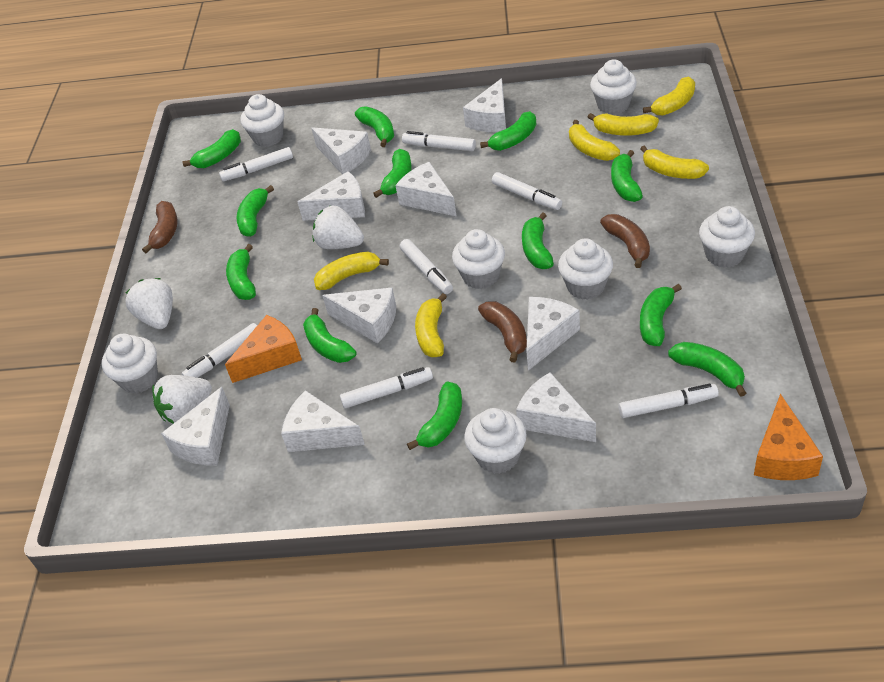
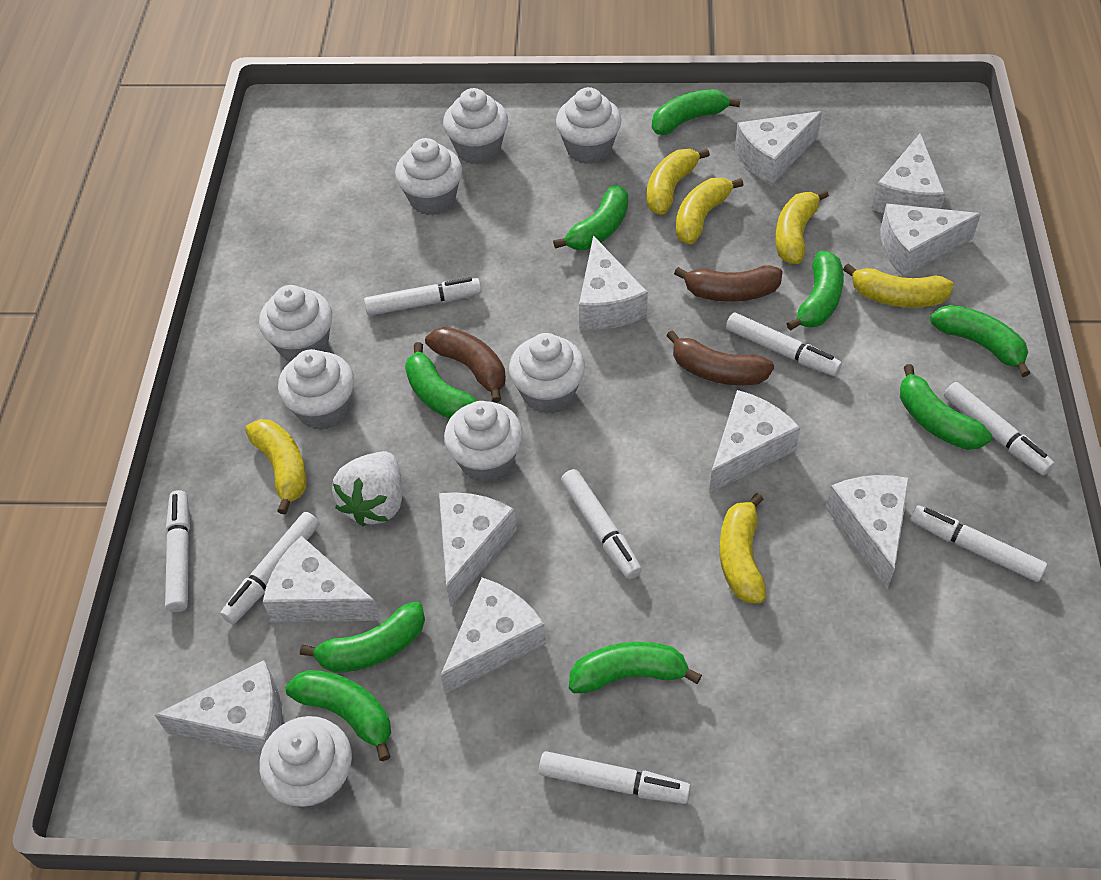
green banana: [183,129,241,168] [226,244,256,300] [236,185,274,237] [303,308,356,363] [355,106,394,147] [373,149,412,198] [407,381,462,450] [480,111,536,151] [522,212,554,269] [611,150,643,202] [640,284,682,346] [668,342,746,397] = 12 -> [286,670,391,761] [300,602,425,673] [405,342,477,419] [553,185,628,250] [569,642,702,693] [652,89,740,135] [786,251,844,331] [900,364,992,450] [930,305,1030,377] = 9
orange cheese: [225,315,302,383] [754,394,823,480] = 2 -> none = 0
white cheese: [161,387,230,466] [281,390,365,452] [298,171,365,221] [312,127,371,174] [322,288,396,344] [395,162,457,217] [463,78,506,132] [516,372,596,442] [526,297,580,371] = 9 -> [155,660,282,754] [263,536,381,623] [439,492,517,607] [440,578,546,694] [579,235,648,330] [709,390,800,493] [735,111,822,185] [826,475,910,589] [872,133,945,214] [880,204,981,277] = 10
white cupcake: [102,334,158,394] [240,94,284,147] [452,229,505,289] [464,408,527,474] [558,238,613,300] [590,59,637,115] [699,206,755,268] = 7 -> [259,285,332,362] [259,716,352,810] [278,349,354,430] [395,138,462,215] [443,88,508,165] [444,401,523,482] [509,333,585,414] [556,87,622,164] = 8
white marker: [182,323,257,378] [219,147,293,181] [340,367,433,408] [400,239,453,294] [402,131,476,151] [492,172,562,210] [618,384,719,418] = 7 -> [165,490,190,612] [220,512,320,624] [364,277,482,316] [539,751,691,804] [561,469,642,579] [726,313,842,376] [910,505,1047,582] [944,382,1055,476] = 8
white strawberry: [126,278,173,329] [152,375,212,424] [313,206,364,249] = 3 -> [332,451,403,526] = 1

